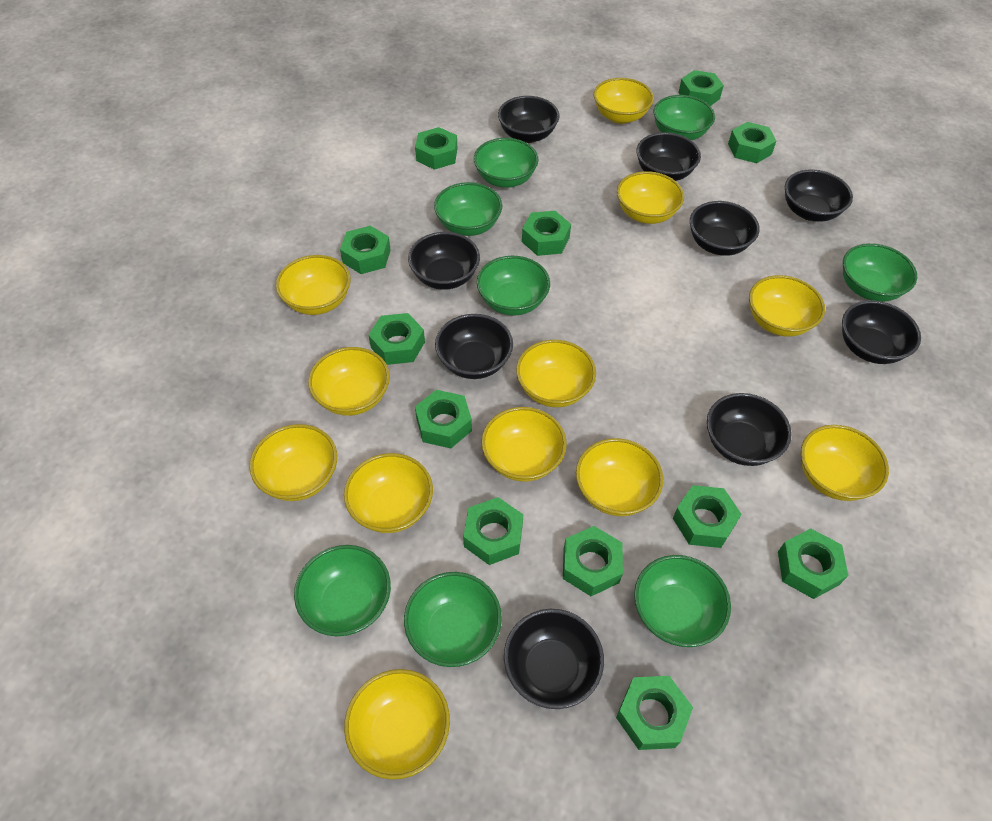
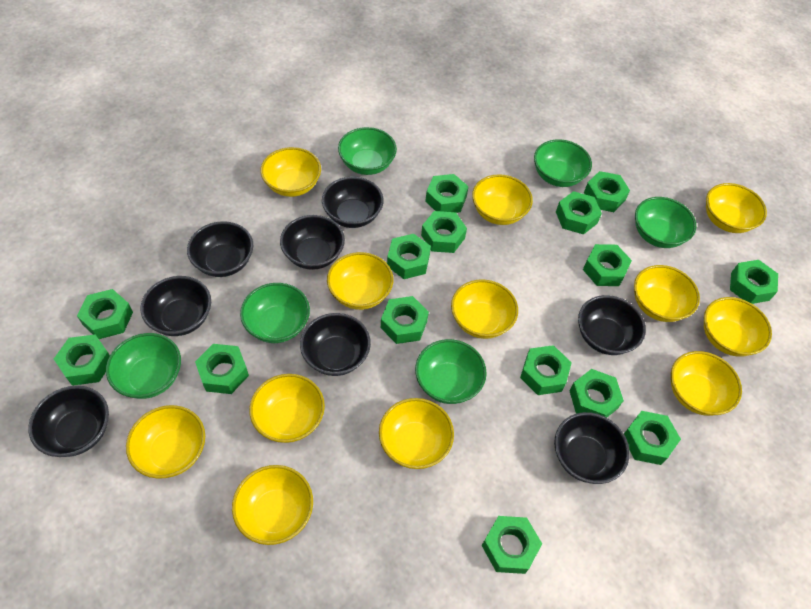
black bowl: [408,232,480,290] [435,314,513,379] [498,96,559,143] [504,609,604,709] [636,132,701,181] [690,201,760,256] [707,393,792,466] [785,169,853,222] [842,301,921,364] = 9 -> [28,386,109,457] [141,276,211,336] [187,221,253,277] [280,215,345,270] [300,313,371,376] [322,177,384,228] [554,412,630,484] [578,295,646,355] = 8
green bowl: [294,545,391,636] [404,572,502,667] [434,182,502,236] [474,138,539,188] [477,256,550,316] [634,555,731,647] [654,95,715,140] [843,243,917,302] = 8 -> [106,333,181,399] [240,283,310,343] [338,127,397,175] [415,339,487,404] [534,140,592,187] [635,197,696,248] = 6
green nut: [340,226,391,274] [369,313,425,365] [415,127,457,170] [415,390,472,448] [463,497,524,565] [522,211,571,256] [563,526,623,596] [616,676,693,750] [673,485,742,548] [678,70,724,106] [728,122,776,163] [778,529,849,599] = 12 -> [54,335,110,386] [77,289,133,339] [195,344,249,394] [381,296,429,344] [387,234,431,279] [421,211,467,253] [425,174,469,213] [482,516,542,574] [520,345,572,395] [556,191,602,234] [569,369,624,418] [583,244,632,286] [584,171,630,212] [624,411,681,465] [730,260,778,304] = 15

